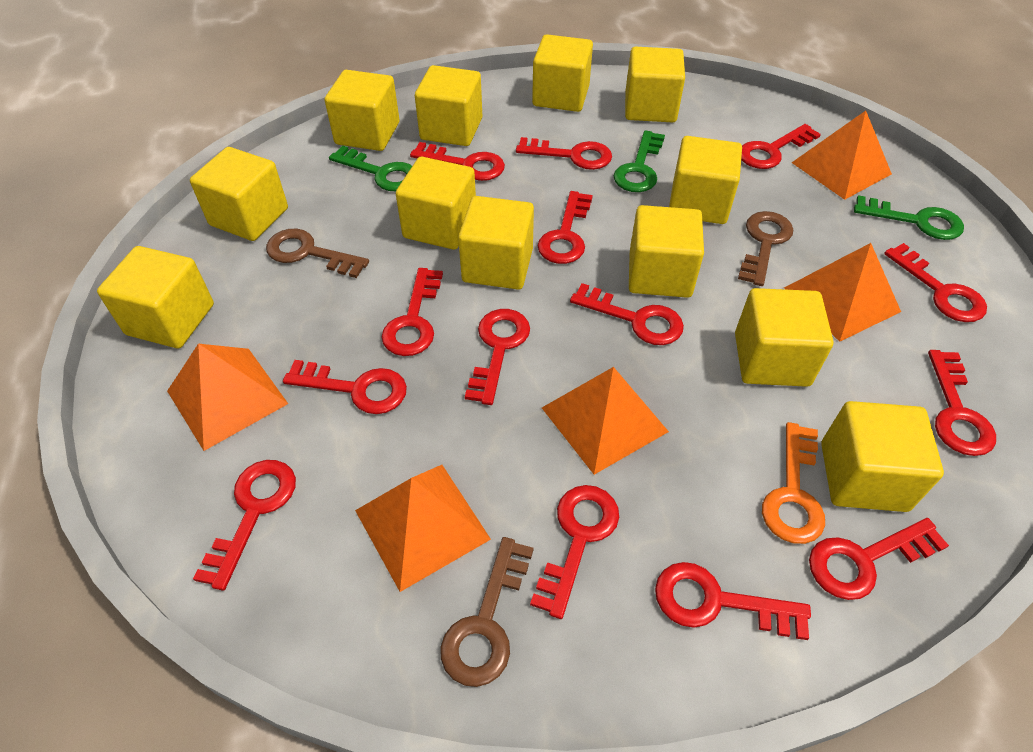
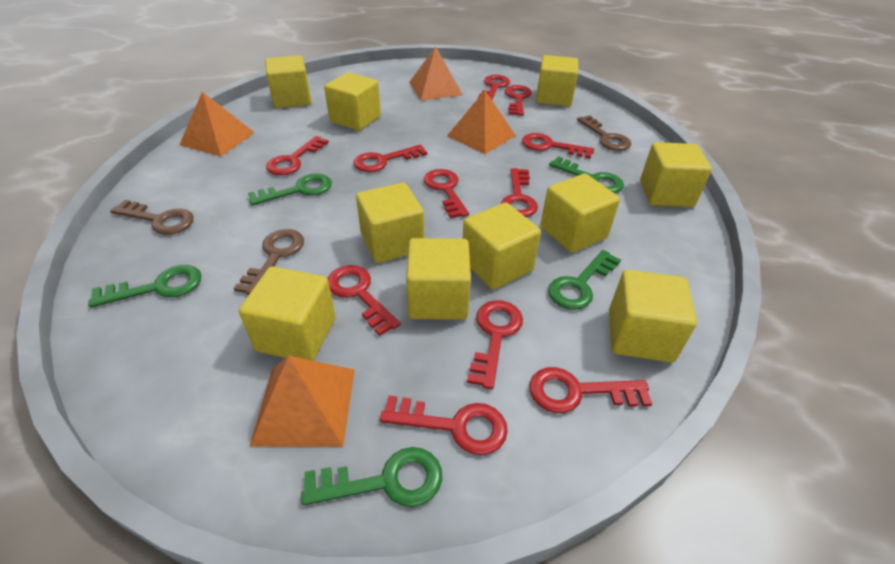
green key: [329,145,412,191] [614,130,665,192] [854,195,964,240] = 3 -> [88,265,202,308] [248,173,332,206] [301,447,442,507] [548,250,621,310] [549,156,624,193] = 5
orange key: [762,422,825,544] = 1 -> none = 0
orange pyramid: [167,344,288,451] [355,465,491,592] [542,367,669,475] [784,243,901,342] [792,111,892,200] = 5 -> [180,92,255,157] [250,356,355,447] [409,46,463,101] [447,91,516,154] = 4
red key: [193,460,296,591] [283,360,407,414] [381,268,443,356] [410,142,505,181] [465,309,530,405] [516,137,612,170] [530,485,619,619] [538,191,593,264] [570,283,684,345] [655,562,811,640] [741,124,821,169] [809,518,949,600] [884,243,987,322] [928,350,996,456] = 14 -> [266,136,329,175] [327,265,401,336] [353,145,427,172] [380,396,508,455] [424,169,469,218] [467,300,523,389] [478,75,510,100] [501,168,538,217] [505,85,532,116] [522,133,594,159] [529,367,652,413] = 11
yellow cube: [97,246,214,348] [190,147,288,241] [325,70,400,151] [396,157,476,250] [415,65,482,146] [458,196,534,290] [532,34,593,112] [625,47,685,122] [629,205,704,298] [669,136,742,224] [735,288,834,387] [821,401,944,512] = 12 -> [239,267,336,361] [265,55,311,108] [324,72,381,131] [356,183,424,263] [406,238,471,320] [463,203,541,290] [536,55,578,106] [540,174,620,253] [609,270,697,363] [640,142,712,207] = 10

